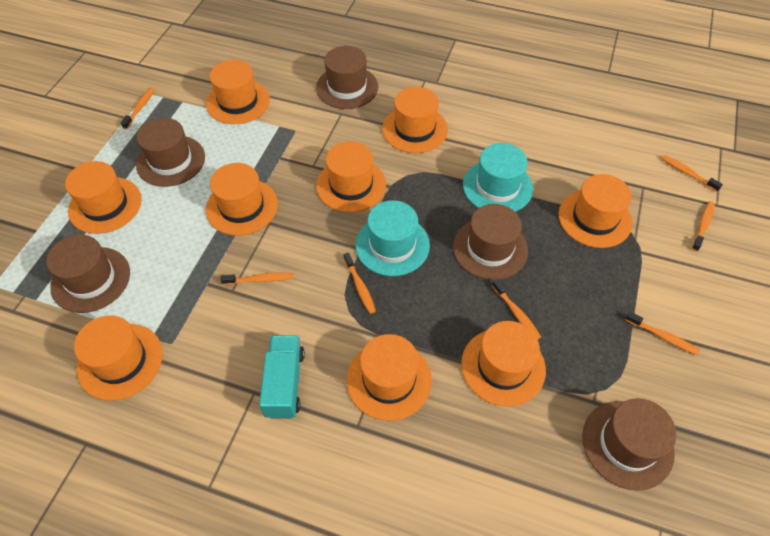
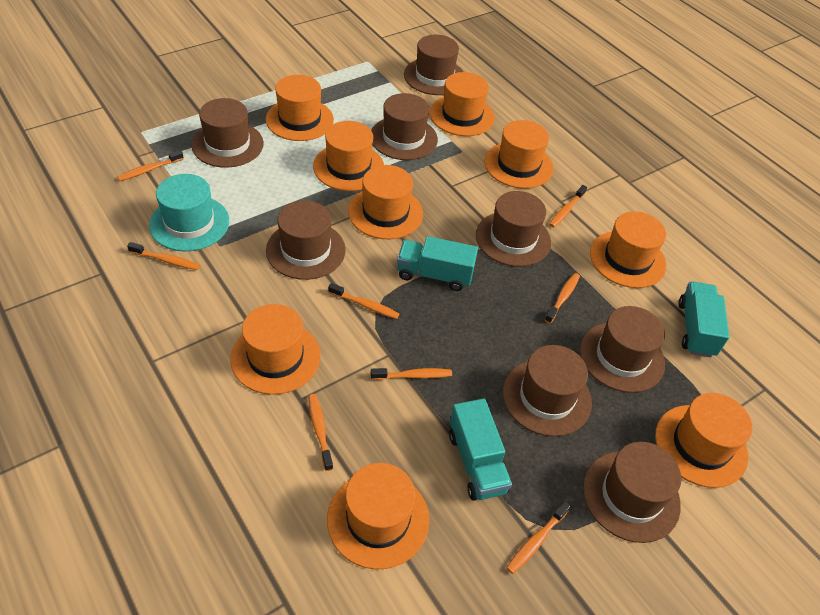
brown hat: [47,234,130,313] [136,118,205,187] [316,46,378,109] [453,204,528,280] [582,398,676,491] = 5 -> [192,98,264,168] [266,201,346,280] [371,93,438,160] [404,35,464,95] [476,191,551,267] [503,345,592,437] [580,306,665,393] [583,442,681,543] = 8
orange toothbrush: [121,87,155,129] [221,273,293,285] [344,252,376,314] [492,279,541,339] [626,312,700,355] [661,155,723,192] [692,201,715,251] = 7 -> [118,150,184,181] [127,242,200,270] [308,394,333,471] [328,283,399,319] [371,368,452,380] [506,501,571,574] [545,273,580,324] [549,185,587,227] = 8
turquoise hat: [355,200,430,276] [463,143,533,212] = 2 -> [149,174,229,251] = 1
turquoise truck: [259,335,305,419] = 1 -> [397,236,478,291] [449,398,512,500] [679,282,729,357] = 3

